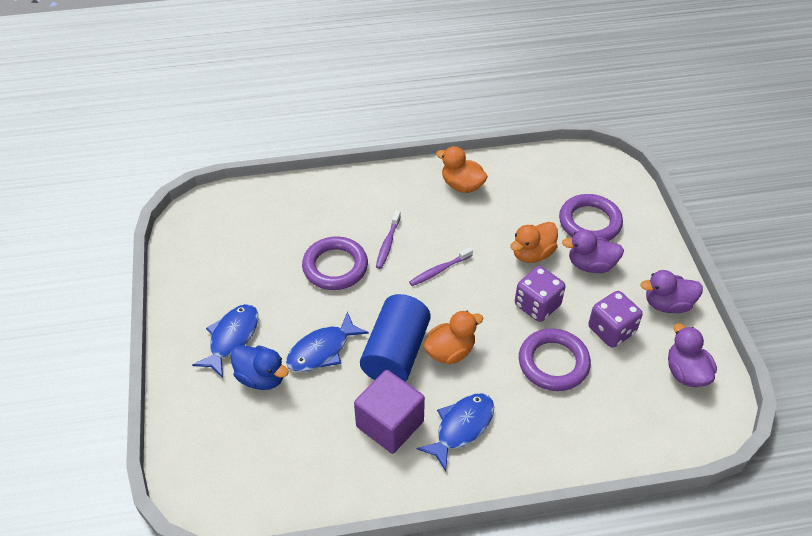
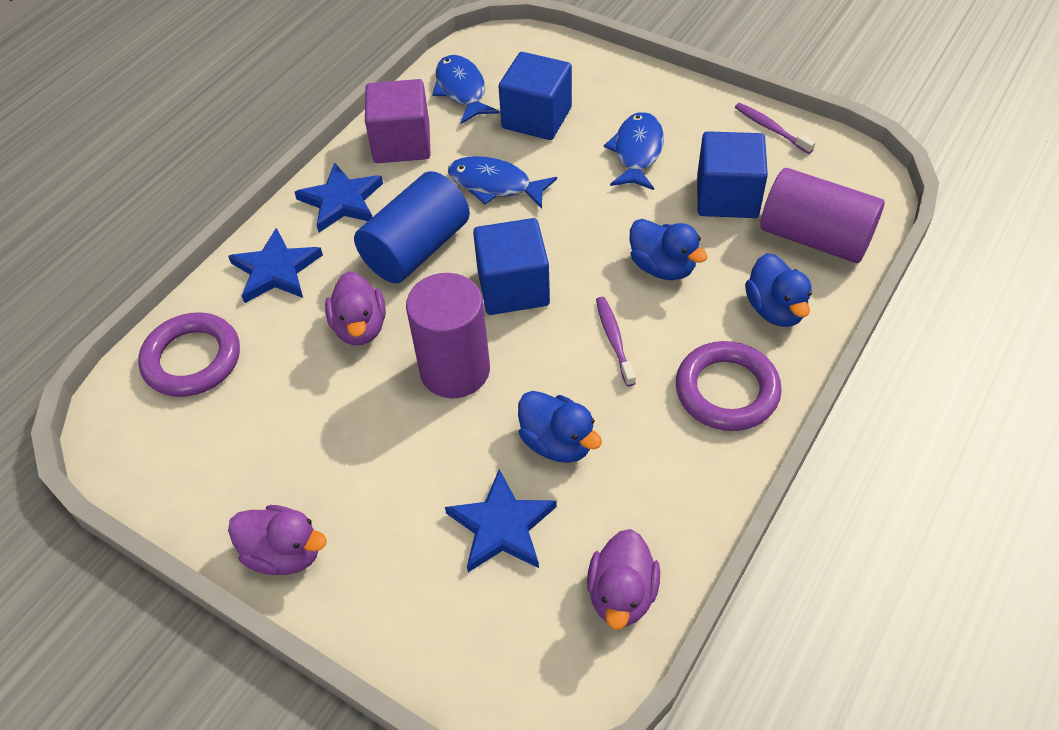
blue cube: none = 0 -> [473,218,550,315] [499,52,572,140] [697,131,768,218] = 3
blue duck: [231,345,289,390] = 1 -> [518,391,602,463] [630,219,707,280] [745,253,812,327] = 3
blue star: none = 0 -> [228,228,323,303] [295,163,383,233] [445,469,557,572] = 3
orange duck: [424,311,484,364] [436,146,488,193] [510,222,558,263] = 3 -> none = 0
purple cylinder: none = 0 -> [406,273,490,398] [760,168,885,263] = 2
purple dice: [515,266,565,322] [588,291,643,347] = 2 -> none = 0
purple ring: [302,236,368,290] [519,328,591,391] [559,194,623,241] = 3 -> [138,312,240,397] [676,341,782,431] = 2

